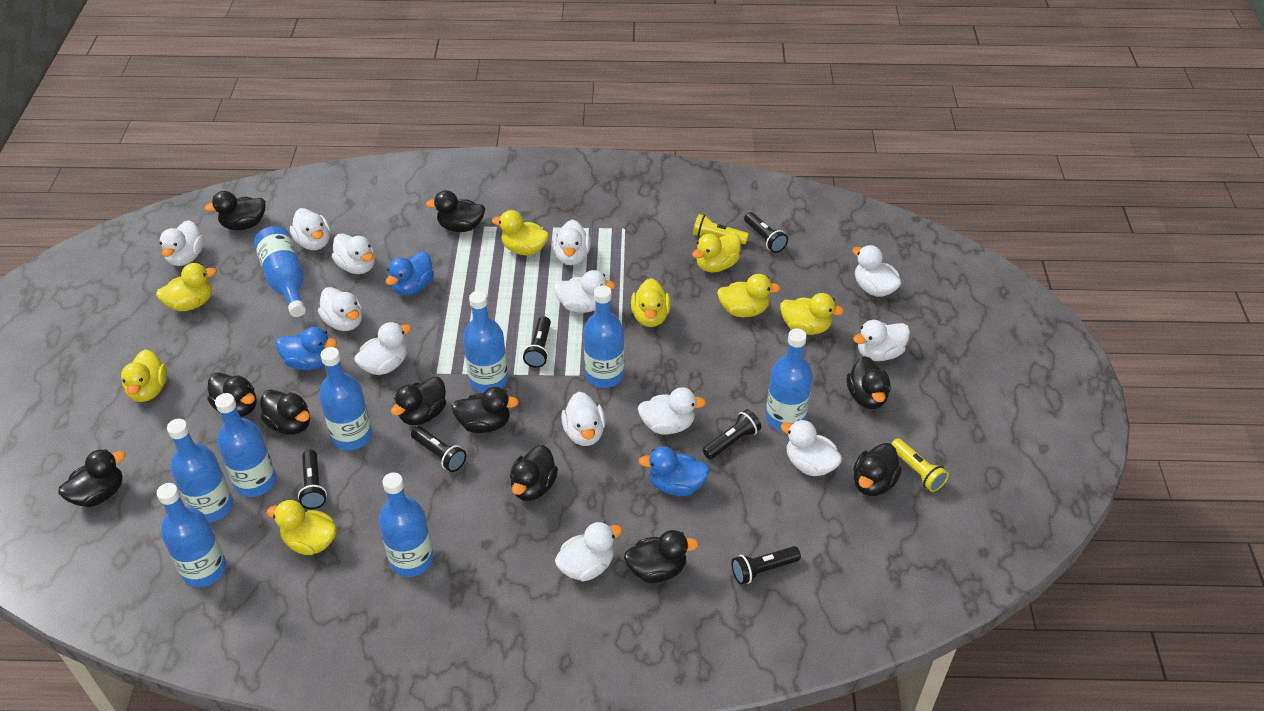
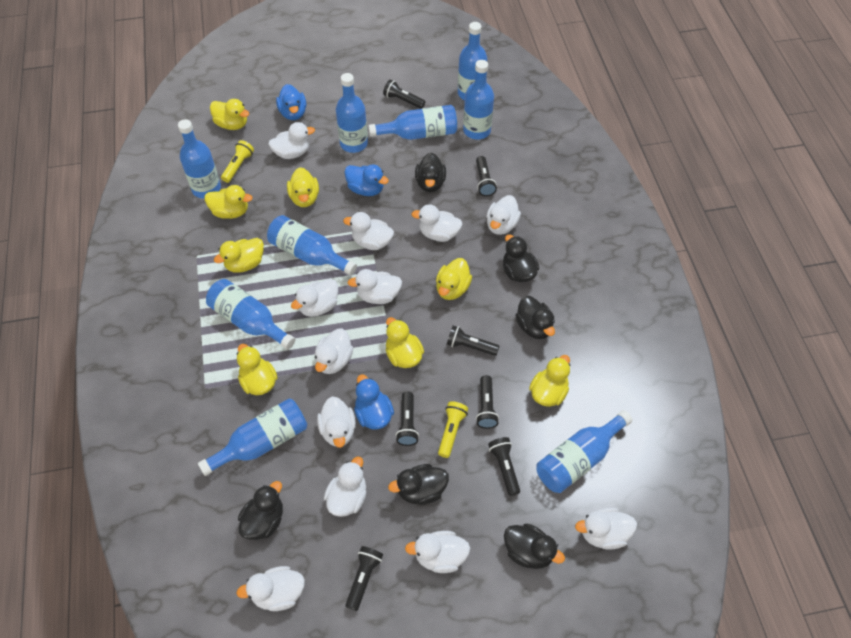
black duck: [58,449,126,507] [204,191,266,230] [207,373,257,417] [260,389,310,435] [391,377,446,425] [426,190,485,232] [452,387,519,433] [510,445,558,501] [624,530,699,583] [847,356,891,409] [853,443,902,496] = 11 -> [238,481,283,540] [388,464,449,505] [415,153,446,192] [503,235,539,282] [504,524,565,569] [515,296,555,339] = 6
black flashlight: [298,450,327,509] [411,426,467,472] [523,316,551,368] [703,409,761,459] [731,546,801,585] [744,212,788,253] = 6 -> [345,546,383,611] [383,79,425,109] [396,392,419,446] [447,326,499,356] [476,156,497,196] [476,375,499,429] [488,437,520,496] = 7
white duck: [160,220,204,266] [290,208,330,250] [318,287,362,331] [332,233,375,274] [354,322,412,375] [553,219,591,265] [554,270,615,313] [555,522,622,581] [561,392,606,446] [638,387,706,435] [781,420,842,476] [853,245,902,297] [853,320,910,361] = 13 -> [236,566,305,611] [268,122,315,159] [291,279,338,317] [315,329,353,374] [317,396,356,448] [324,457,367,517] [343,212,394,250] [347,269,402,304] [405,531,470,573] [411,204,463,242] [486,195,521,235] [575,508,637,550] = 12

